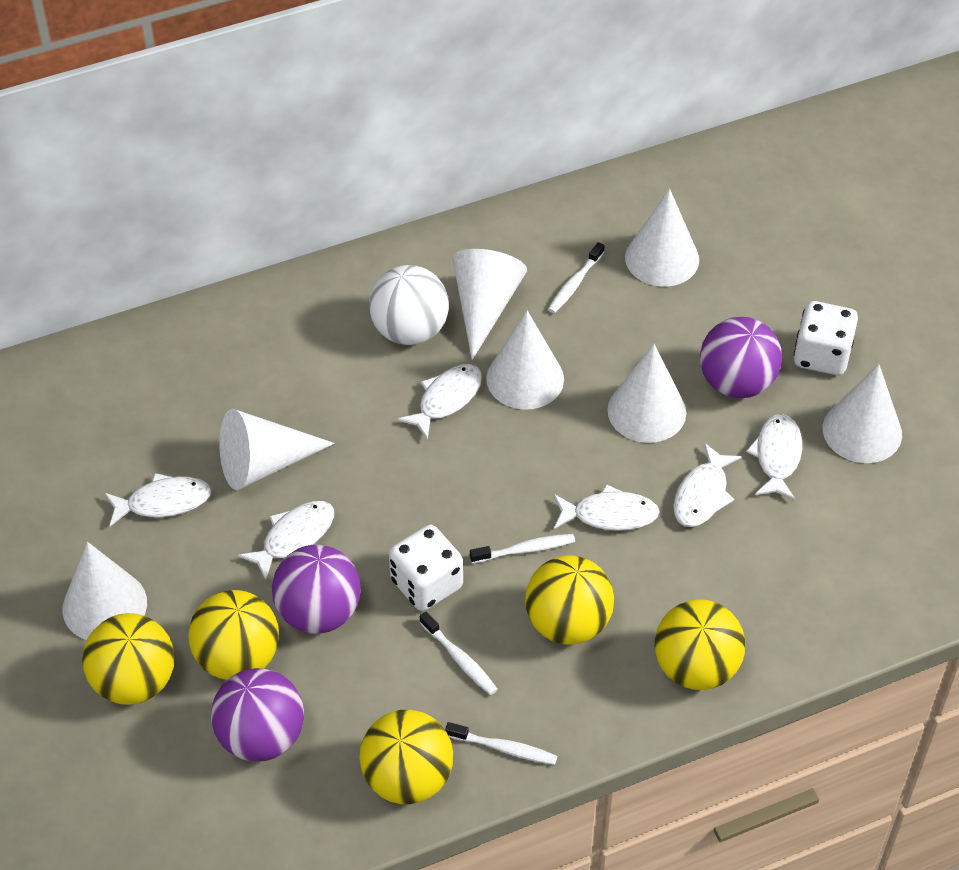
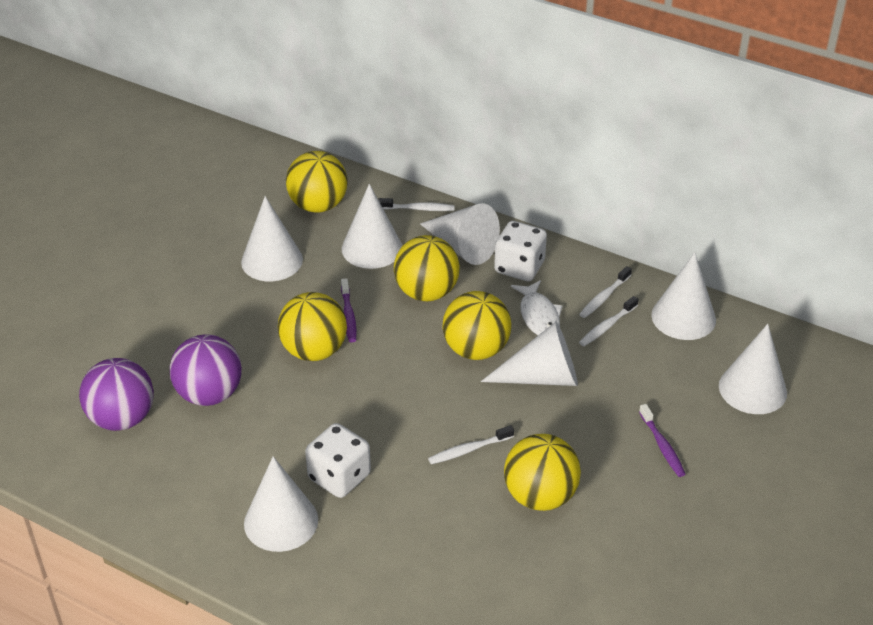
purple ball: [211,668,304,762] [272,545,361,634] [700,317,782,398] = 3 -> [79,358,154,431] [170,334,242,406] = 2
purple toothbrush: none = 0 -> [341,278,357,342] [639,404,685,477] = 2
white ball: [369,265,449,345] = 1 -> none = 0
white fish: [105,473,212,526] [238,501,334,580] [397,364,482,440] [554,484,660,531] [673,443,742,527] [746,414,802,500] = 6 -> [511,280,563,335] = 1

